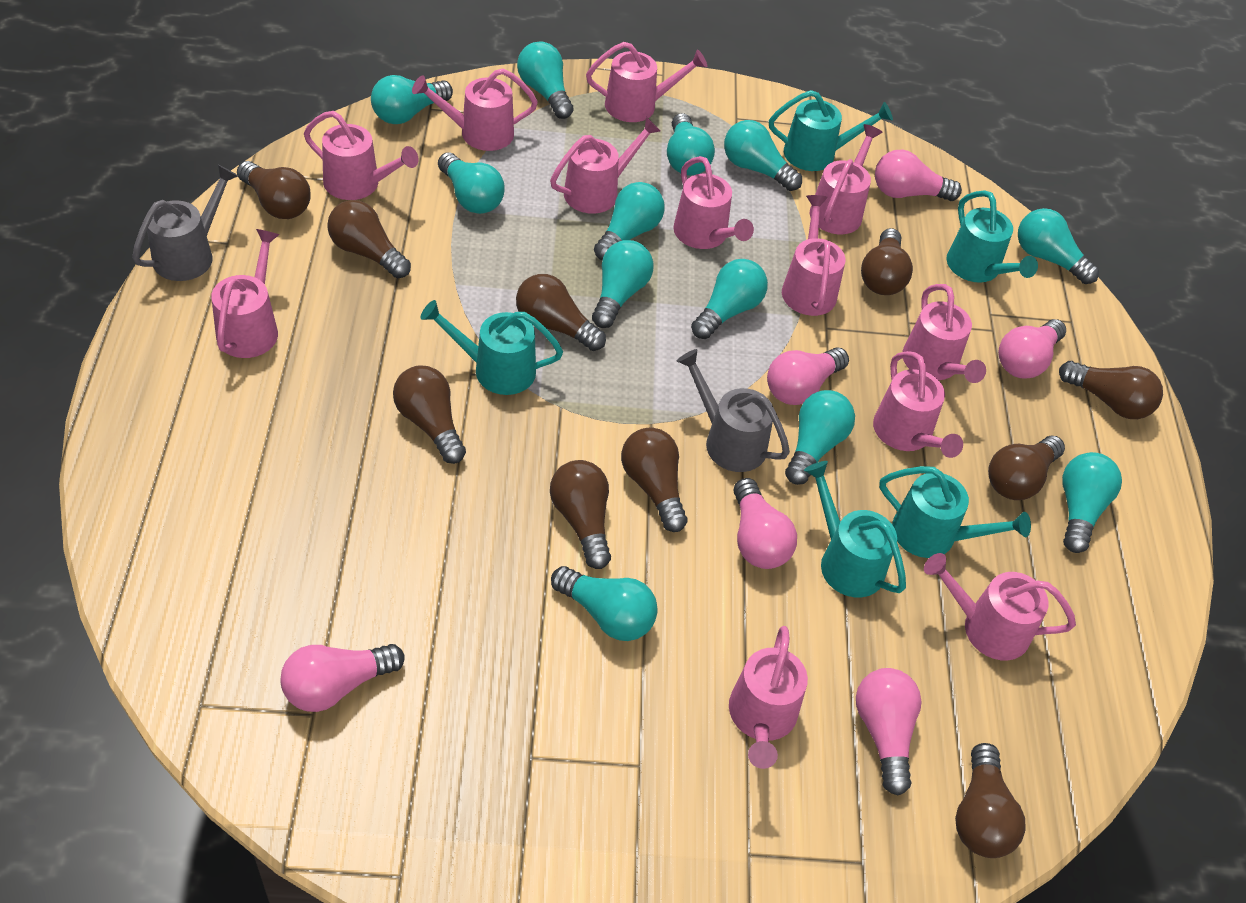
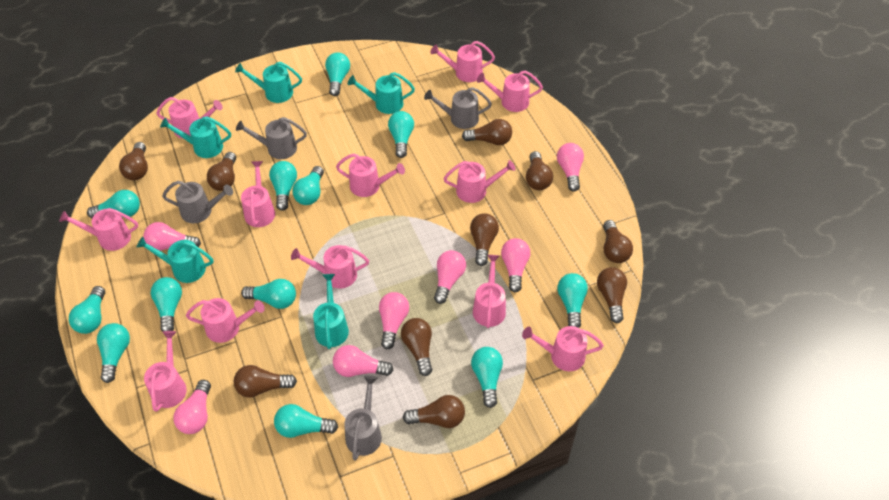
grey watering can: [132,165,238,281] [677,349,790,472] = 2 -> [162,181,233,223] [236,117,307,159] [344,376,382,461] [424,87,492,129] = 4
pink light bulb: [280,644,404,712] [734,478,797,569] [767,347,849,405] [856,668,921,796] [875,150,962,201] [998,319,1066,379] = 6 -> [143,222,201,251] [173,380,211,434] [333,345,393,377] [379,292,409,349] [434,250,466,304] [501,238,530,292] [557,143,584,191] = 7

